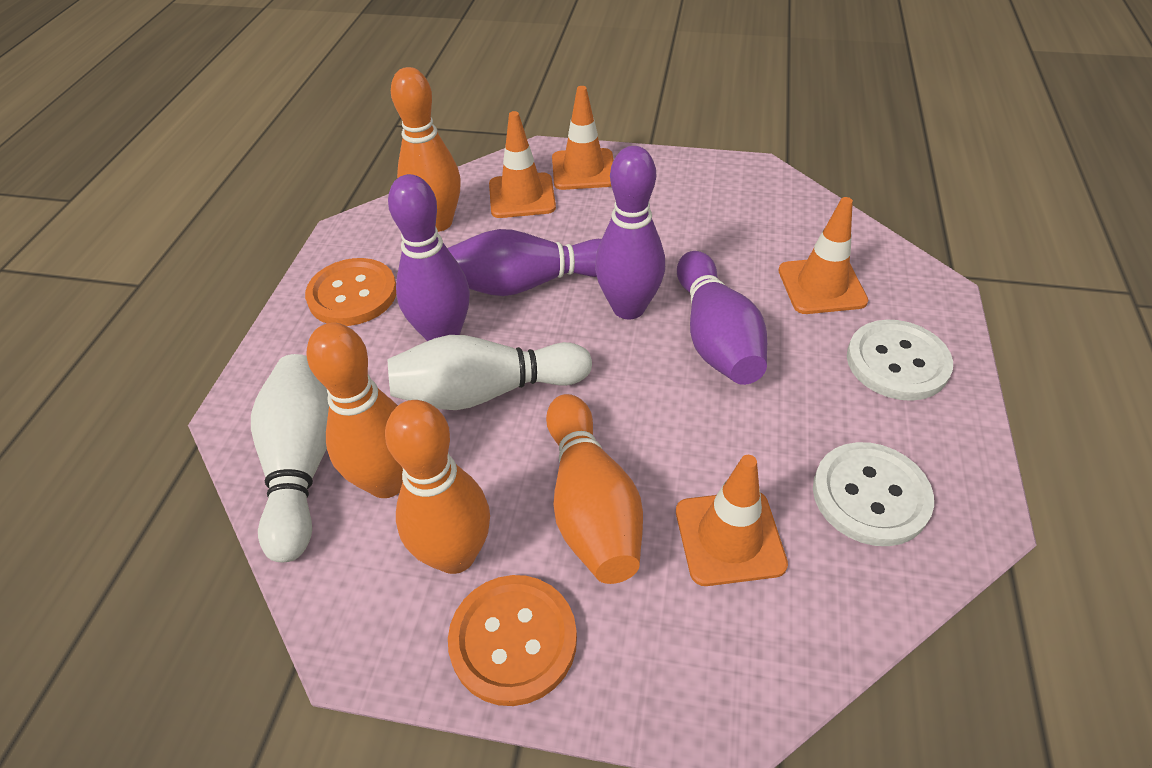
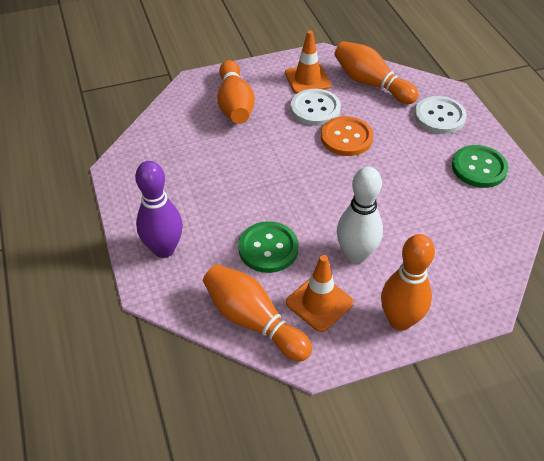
green button: none = 0 -> [238,221,299,273] [452,145,508,188] = 2
orange button: [305,258,396,326] [448,575,577,706] = 2 -> [321,116,373,156] = 1
orange traffic cone: [489,111,556,218] [552,86,614,190] [676,455,788,586] [778,197,868,314] = 4 -> [285,30,331,94] [286,255,354,332] = 2
purple bowling pin: [388,174,470,341] [447,229,601,296] [595,146,665,320] [677,251,767,385] = 4 -> [135,161,183,258] = 1
white bowling pin: [251,354,329,562] [388,335,592,410] = 2 -> [337,166,383,264] = 1

